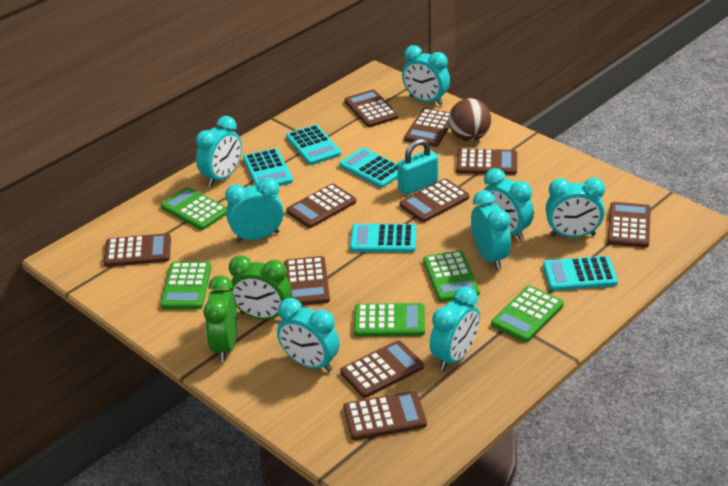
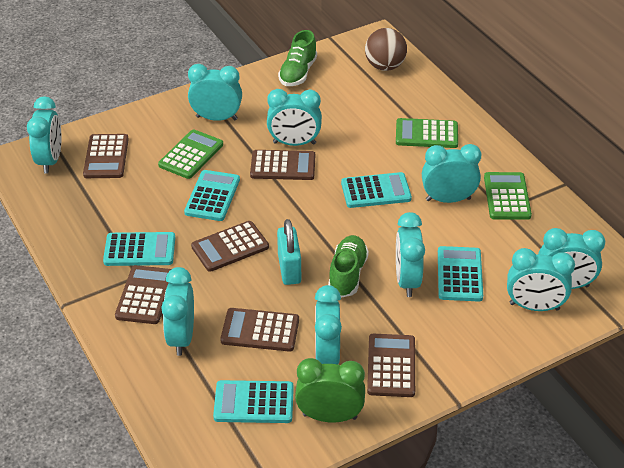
brown calculator: [103,233,171,267] [284,256,330,305] [286,183,356,228] [340,340,424,398] [343,391,427,440] [345,90,399,127] [400,179,469,222] [404,108,450,147] [456,149,517,175] [607,202,651,248] = 10 -> [83,134,129,178] [115,265,172,324] [191,221,269,272] [220,308,299,352] [250,150,315,180] [367,334,415,397] = 6
green calculator: [160,262,211,309] [161,187,227,230] [354,303,425,337] [423,250,480,302] [491,286,564,342] = 5 -> [158,129,223,179] [396,118,458,148] [484,172,532,220] = 3
green clock: [203,275,237,362] [229,255,291,320] = 2 -> [295,358,365,422] = 1
green shoe: none = 0 -> [278,30,317,86] [328,235,369,298] = 2
turquoise clock: [196,116,242,187] [225,177,284,242] [277,298,340,372] [402,45,450,106] [430,286,480,371] [471,190,511,269] [481,168,534,240] [546,178,605,238] = 8 -> [27,96,62,174] [161,267,194,356] [188,64,242,121] [267,89,322,146] [315,285,342,364] [396,212,425,297] [422,144,481,203] [507,248,575,311] [538,228,605,289] = 9

